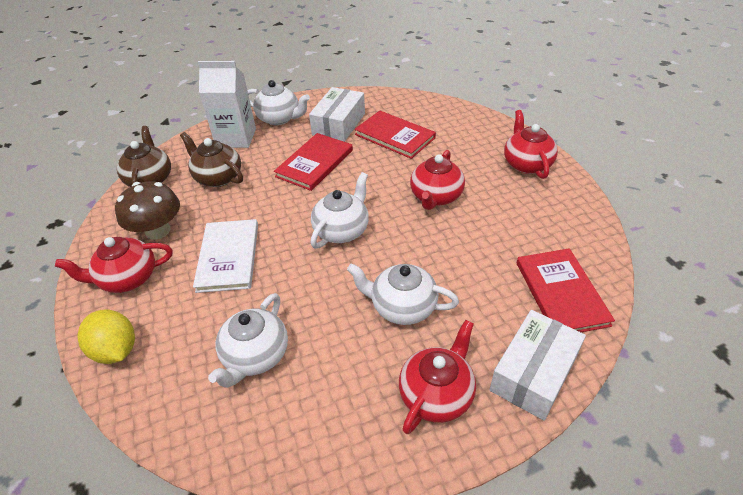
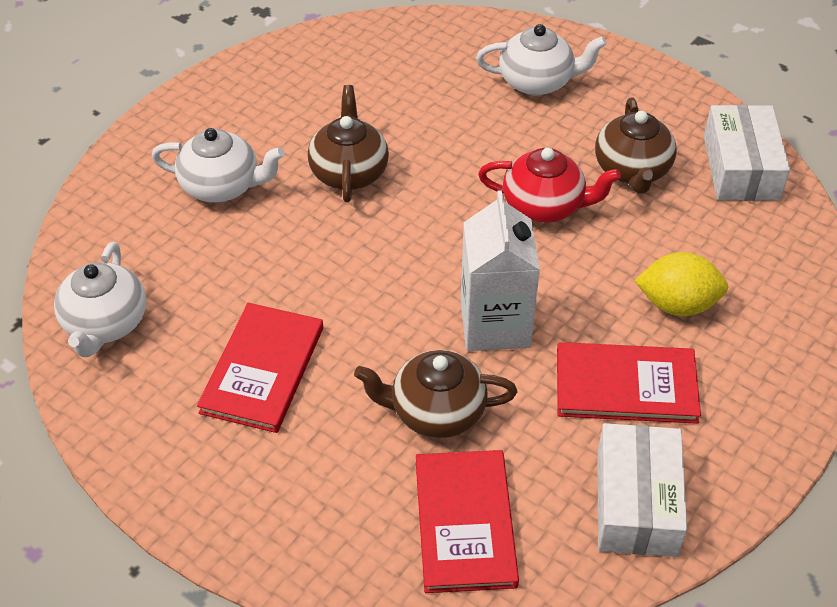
brown mushroom: [115,181,180,240] = 1 -> none = 0
brown teapot: [117,126,171,187] [180,132,243,187] = 2 -> [308,85,389,202] [354,350,517,438] [595,98,677,193] = 3
red teapot: [55,237,172,293] [399,320,476,434] [410,150,465,210] [504,110,558,179] = 4 -> [478,148,621,223] = 1
white book: [193,219,258,293] = 1 -> none = 0
white teapot: [208,293,288,388] [247,80,310,125] [311,172,369,249] [347,263,459,325] = 4 -> [54,242,146,357] [151,128,285,202] [476,24,607,95] = 3

